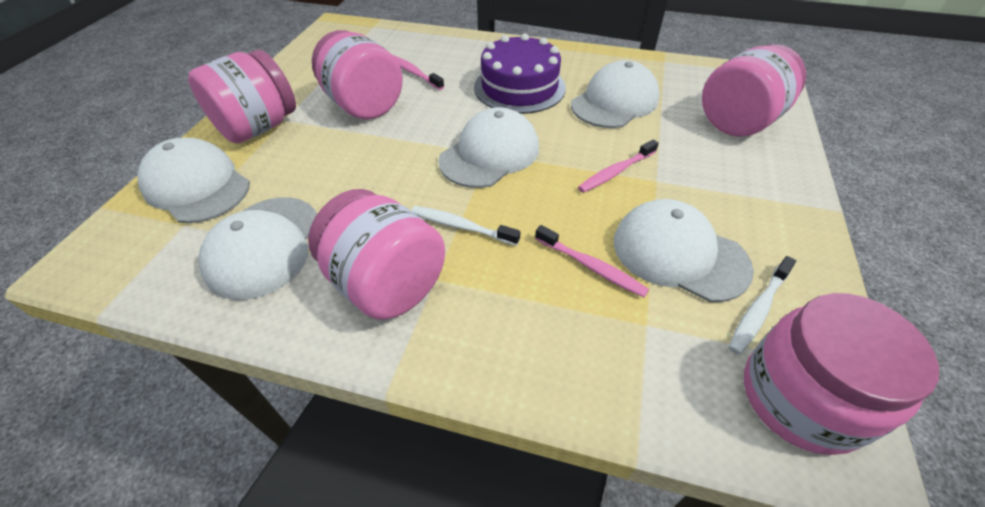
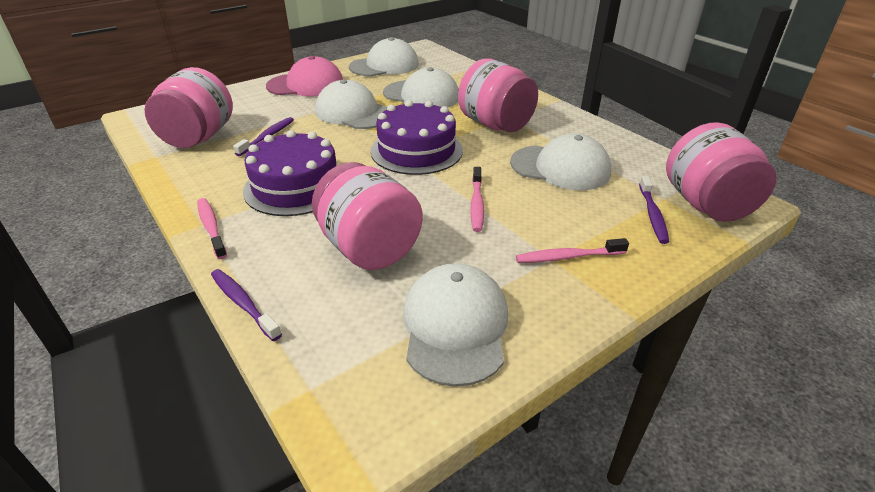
pink cap: none = 0 -> [266,56,343,96] = 1
pink jar: [188,50,296,143] [308,189,445,320] [312,30,403,120] [702,44,806,137] [744,293,939,455] = 5 -> [144,67,233,148] [312,162,423,270] [458,58,538,132] [666,122,777,222] = 4
purple cake: [474,33,566,114] = 1 -> [243,130,337,216] [371,100,463,175] = 2
purple toothbrush: none = 0 -> [211,269,282,341] [233,117,294,156] [639,176,669,244] = 3
white toothbrush: [411,206,520,246] [728,256,796,355] = 2 -> none = 0

